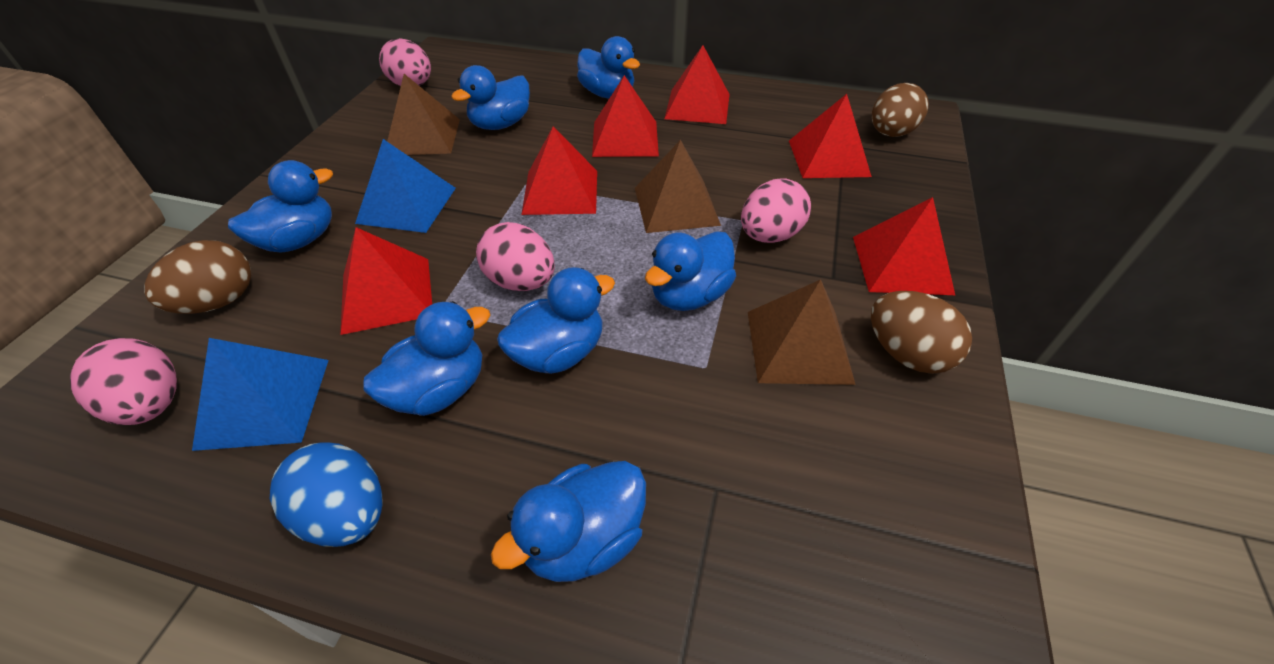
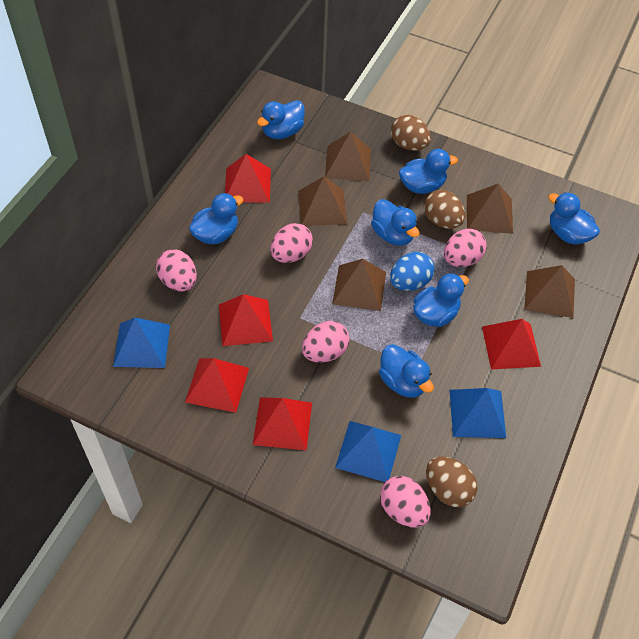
blue pyramid: [192,338,329,451] [355,139,456,233] = 2 -> [113,317,170,368] [335,421,401,482] [450,388,506,438] = 3
brown pyramid: [387,74,460,155] [635,140,721,233] [748,280,856,385] = 3 -> [298,176,347,226] [325,132,371,181] [332,259,386,311] [467,183,513,234] [524,265,575,318] = 5
pink egg: [70,338,177,425] [379,38,431,86] [476,222,554,291] [741,179,811,243] = 4 -> [156,249,197,292] [270,223,313,263] [302,321,350,363] [380,476,431,528] [444,229,487,267] = 5
red pyramid: [340,227,432,335] [521,126,597,215] [592,75,659,157] [664,45,730,124] [789,94,872,178] [853,197,955,295] = 6 -> [185,358,249,413] [219,294,273,346] [225,154,271,203] [253,397,312,451] [482,319,541,369] = 5

